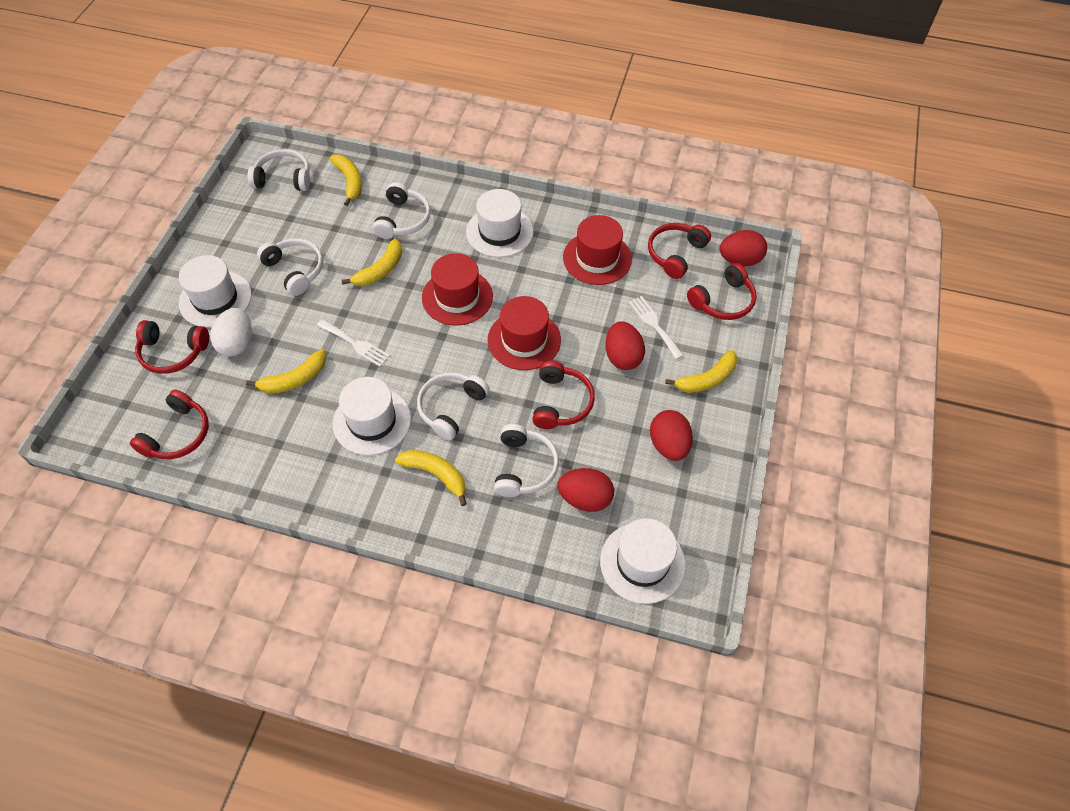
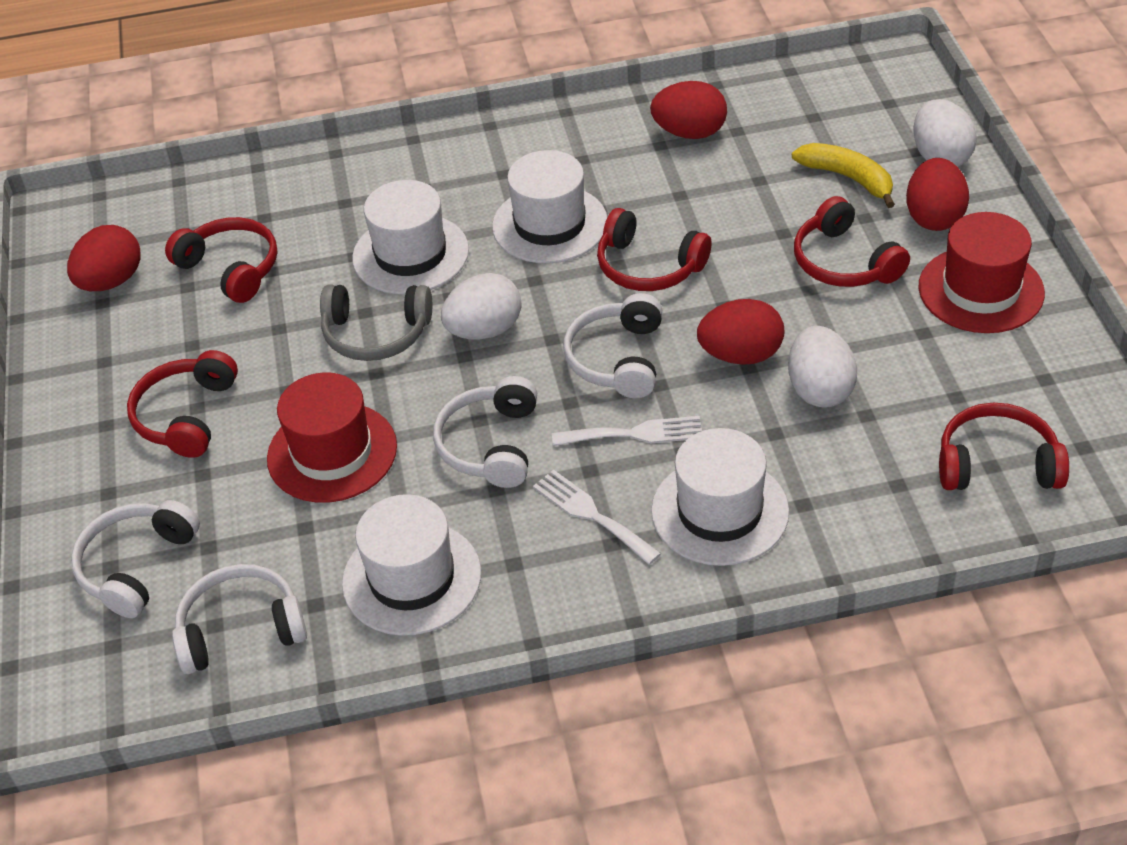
grey headphones: none = 0 -> [320,284,432,361] = 1
red hat: [422,253,493,325] [488,296,561,370] [563,215,632,285] = 3 -> [267,372,397,503] [918,212,1045,333] = 2
white egg: [210,308,252,356] = 1 -> [441,273,521,339] [788,326,857,408] [914,99,977,167] = 3
white headphones: [247,149,310,191] [257,238,323,296] [373,182,431,239] [417,372,490,440] [494,424,559,497] = 5 -> [71,500,200,618] [172,564,307,674] [433,376,537,488] [563,293,662,398] = 4
yellow banana: [246,350,326,394] [330,154,362,206] [342,238,402,286] [395,450,467,506] [665,350,737,393] = 5 -> [792,143,895,208] = 1

